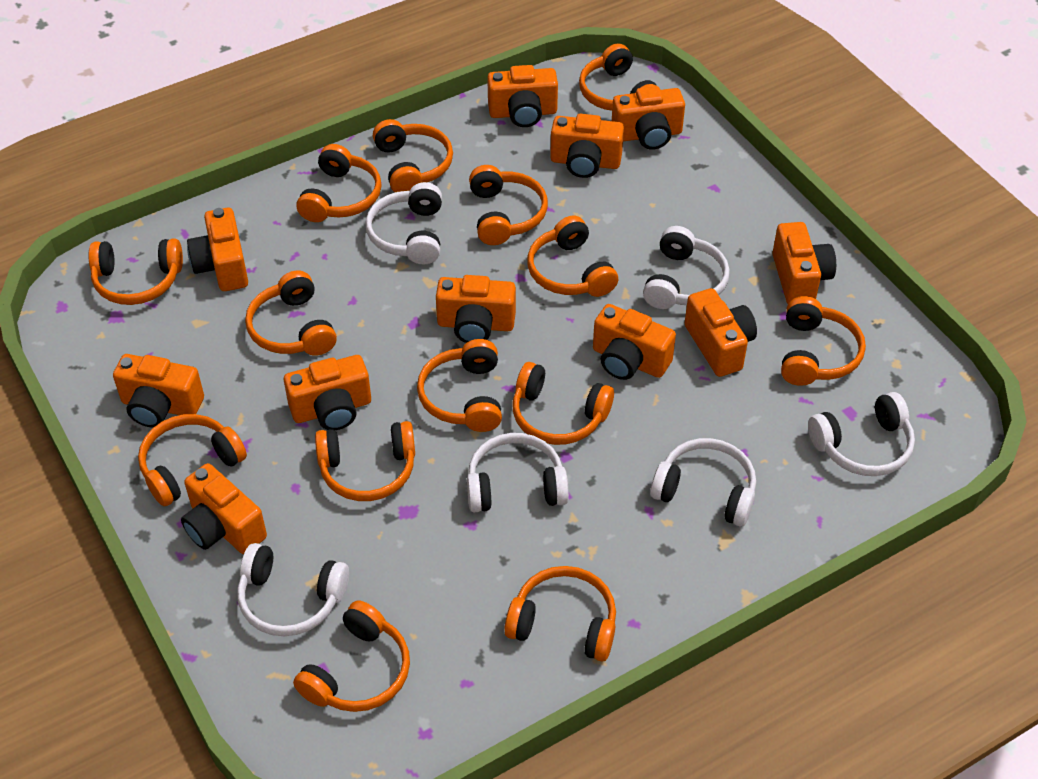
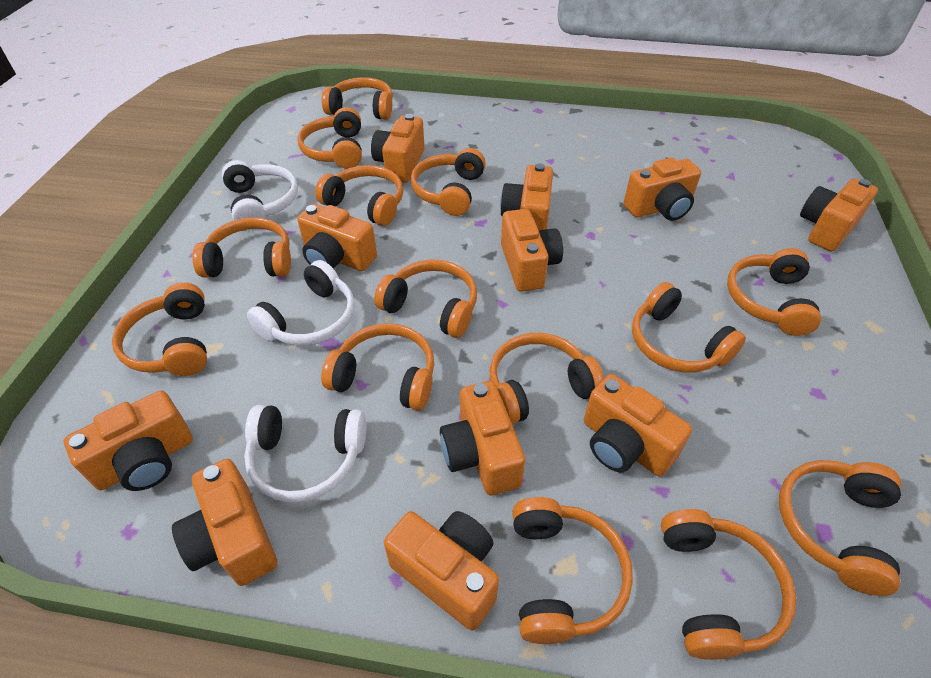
white headphones: [237,543,349,636] [365,182,442,265] [467,433,569,512] [643,226,730,309] [650,438,756,526] [808,392,915,476] = 6 -> [222,160,298,220] [244,405,366,503] [247,260,355,346] = 3

